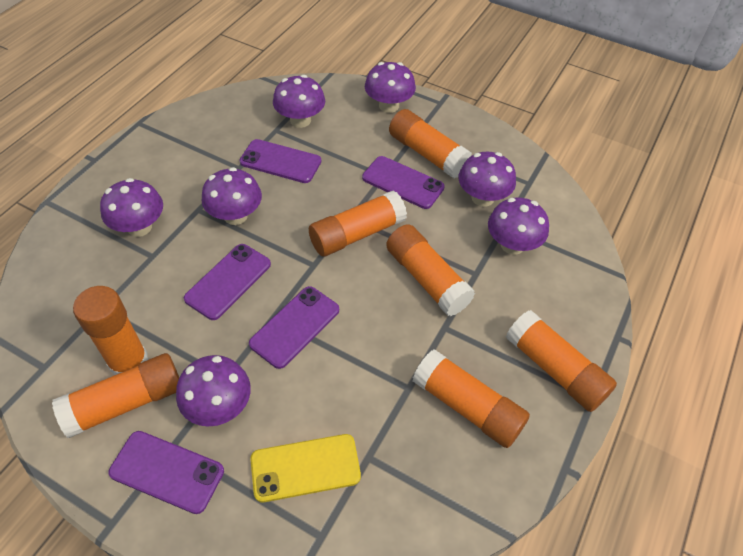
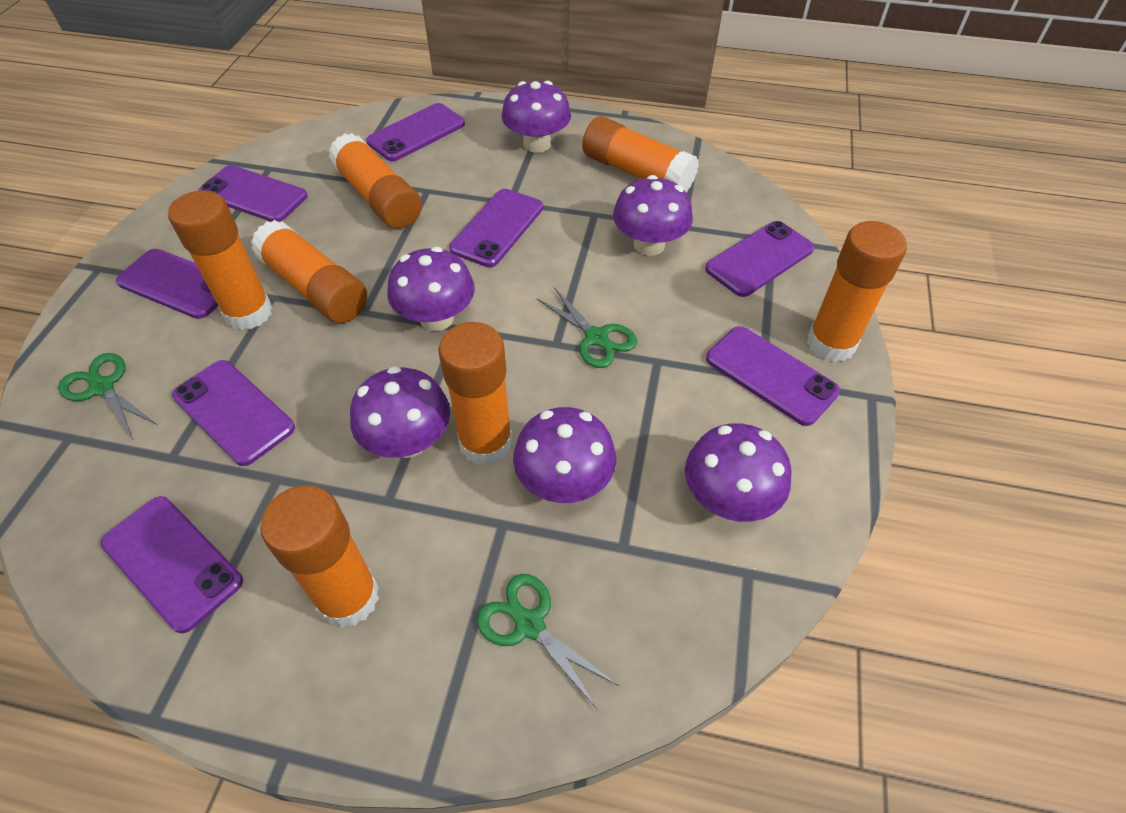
green scissors: none = 0 -> [58,353,157,439] [477,574,619,710] [537,287,637,368] = 3
purple mushroom: [100,178,163,237] [176,355,251,427] [202,167,262,225] [273,75,325,128] [365,62,416,113] [459,152,516,207] [488,197,549,255] = 7 -> [350,366,450,458] [388,247,475,331] [501,80,571,153] [513,407,617,503] [613,175,693,256] [685,423,792,522] = 6
purple phone: [109,431,224,514] [184,244,271,320] [240,139,321,183] [249,286,339,369] [362,156,445,209] = 5 -> [101,496,243,633] [116,249,218,319] [172,360,295,466] [199,165,307,222] [367,103,465,161] [449,189,543,267] [705,221,814,297] [706,326,840,426] = 8
yellow phone: [250,434,361,502] = 1 -> none = 0

